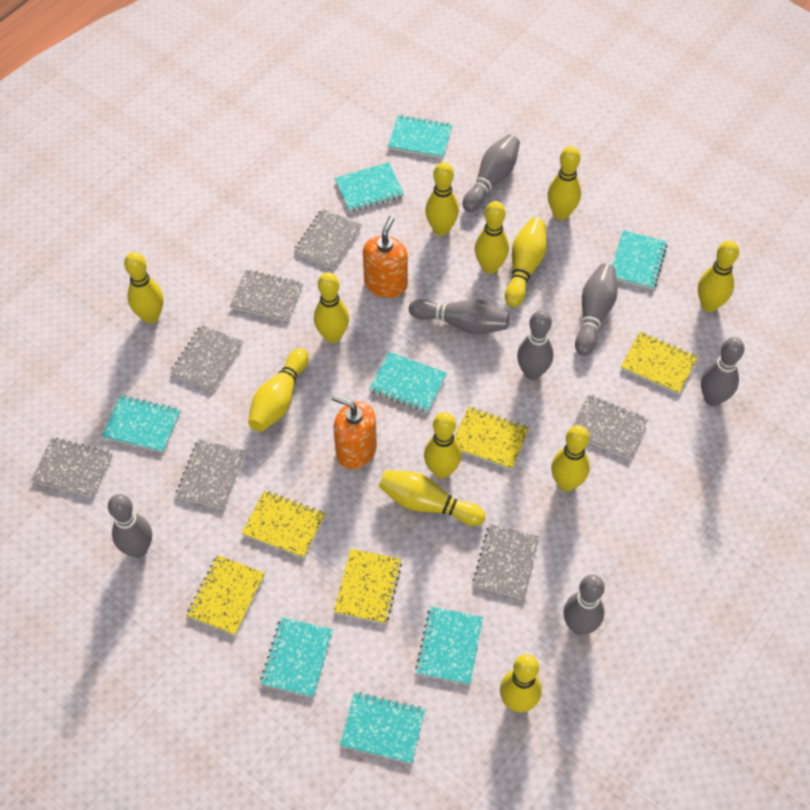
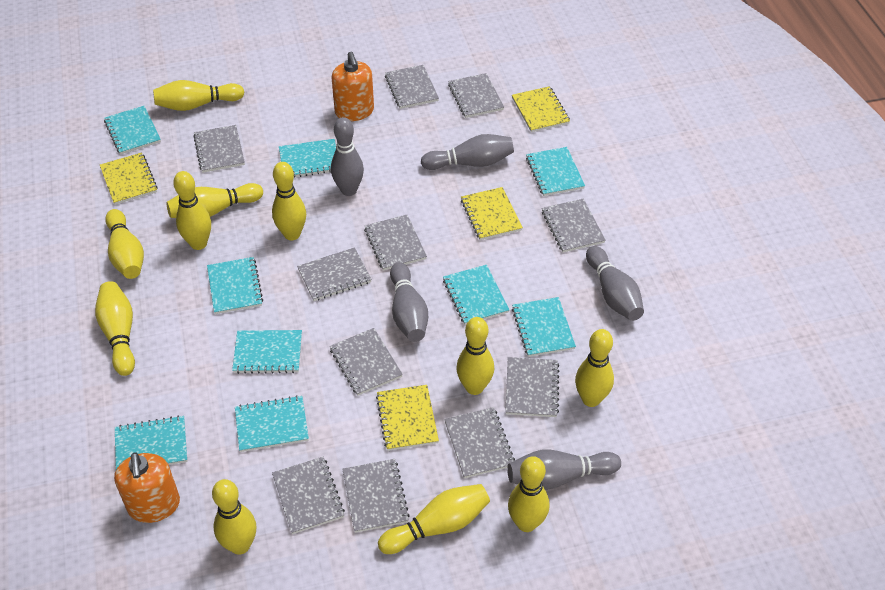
grey bowling pin: [108,494,152,558] [409,299,509,334] [463,134,520,212] [517,310,553,380] [564,574,605,635] [575,263,618,356] [701,337,744,406] = 7 -> [331,117,364,196] [390,262,428,342] [421,134,514,170] [507,449,621,490] [586,246,644,321] = 5
grey notebook: [31,437,113,498] [170,325,243,391] [176,439,245,509] [230,270,303,322] [294,209,362,269] [473,524,540,599] [572,394,648,459] = 7 -> [193,125,245,173] [272,457,345,534] [297,247,372,301] [330,328,403,396] [342,459,410,533] [364,215,427,271] [385,65,439,109] [444,407,515,478] [448,73,504,118] [505,357,559,417] [542,199,606,253] = 11
turquoise notebook: [102,395,180,453] [260,617,333,698] [335,162,404,212] [340,692,425,764] [369,352,447,413] [388,115,452,159] [415,606,483,685] [612,230,668,290] = 8 -> [104,106,161,155] [115,415,187,469] [207,257,263,314] [232,330,302,374] [235,395,309,452] [279,139,336,178] [443,265,509,325] [512,297,576,357] [526,147,585,196] = 9
yellow bowling pin: [124,252,163,323] [248,348,309,432] [314,272,349,343] [379,470,485,526] [424,412,462,479] [425,162,459,236] [475,201,509,274] [500,654,542,712] [505,218,547,307] [548,146,581,220] [551,425,590,491] [698,240,739,312] = 12 -> [95,281,135,376] [105,209,144,279] [153,80,244,111] [166,183,263,218] [173,171,211,250] [212,479,256,555] [272,162,306,240] [378,484,490,554] [456,317,494,395] [508,456,549,532] [575,329,614,407] = 11
yellow notebook: [186,555,265,635] [242,491,325,558] [334,549,402,624] [455,406,529,470] [621,332,698,394] = 5 -> [100,153,158,205] [376,385,439,451] [461,187,523,240] [512,86,570,132] = 4

